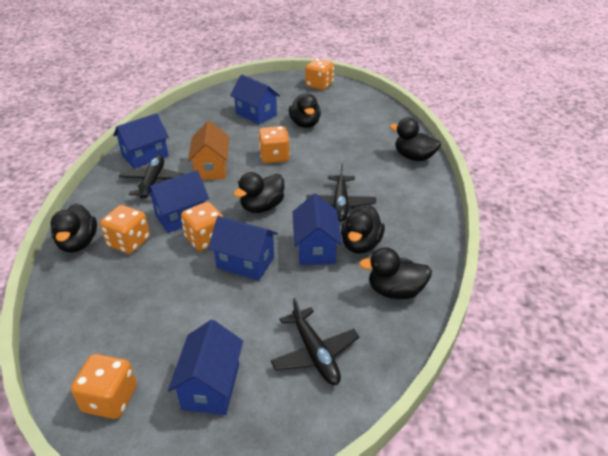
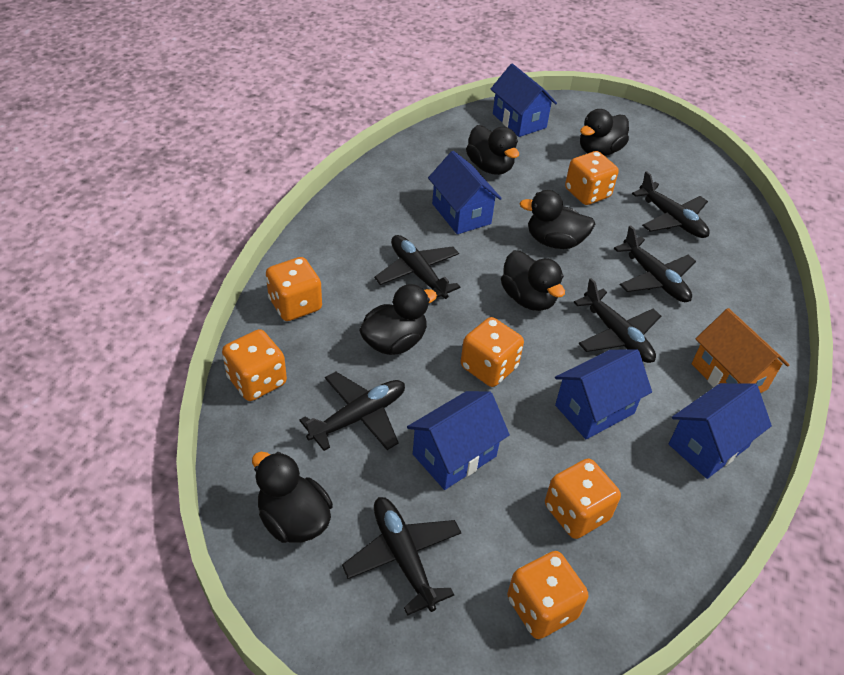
black plane: [119,155,184,199] [271,298,359,385] [306,163,376,221] = 3 -> [299,372,405,451] [342,497,462,616] [374,235,460,299] [574,278,661,363] [614,225,696,302] [632,171,710,238] = 6
blue house: [113,113,169,169] [147,170,209,233] [168,320,243,415] [208,216,278,281] [230,75,280,124] [293,194,342,265] = 6 -> [407,391,510,490] [428,151,502,234] [491,64,557,137] [555,349,652,439] [669,383,772,479] = 5
orange dice: [71,354,137,419] [100,205,150,254] [181,202,223,251] [258,126,290,163] [305,59,334,90] = 5 -> [222,329,287,401] [266,257,322,321] [461,317,524,387] [507,551,588,639] [545,458,621,539] [565,151,619,205] = 6

